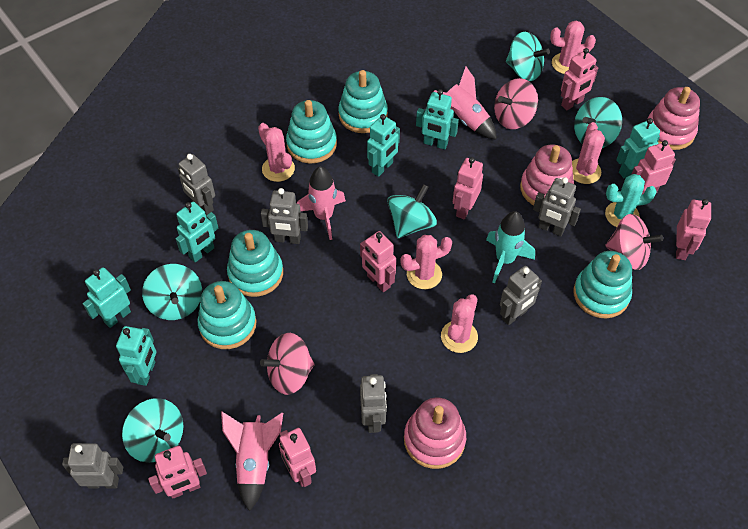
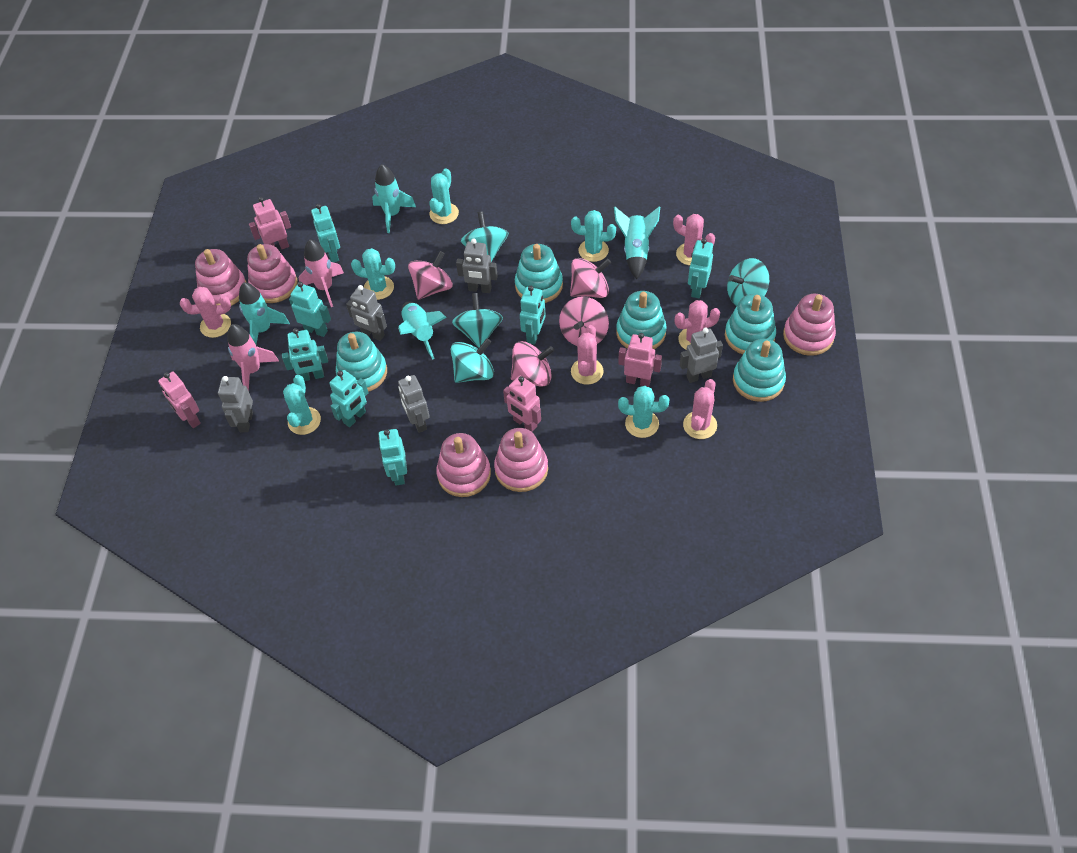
grey robot: [62,443,123,488] [178,154,215,215] [261,188,308,244] [360,374,387,433] [500,266,542,325] [533,177,581,236] = 6 -> [218,376,253,432] [346,285,387,341] [398,375,430,433] [456,238,498,293] [680,328,723,383] = 5
pink robot: [148,446,207,499] [279,428,316,487] [360,231,396,292] [453,157,483,219] [561,48,598,110] [631,140,676,195] [676,199,711,260] = 7 -> [158,372,201,428] [249,197,291,249] [503,376,541,432] [618,333,662,387] = 4
pink rocket: [221,411,283,512] [297,167,346,240] [434,67,497,140] = 3 -> [227,324,279,391] [299,239,344,307] = 2
pink spinning top: [260,333,315,395] [494,78,538,129] [605,214,663,270] = 3 -> [408,251,453,300] [511,341,554,387] [559,297,609,346] [570,258,611,298] = 4
pink stacking toy: [404,397,466,469] [520,145,574,205] [648,87,700,150] = 3 -> [195,249,247,306] [247,244,297,303] [436,433,491,497] [494,428,548,492] [783,294,836,356] = 5
turquoise cactus: [605,174,657,227] = 1 -> [283,375,321,435] [351,248,395,300] [429,168,459,224] [571,210,616,262] [618,386,669,438] = 5
turquoise robot: [83,267,131,328] [116,326,156,386] [175,202,219,262] [367,114,400,177] [416,89,459,150] [616,118,660,178] = 6 -> [282,328,328,381] [289,282,331,337] [311,204,340,262] [329,370,369,427] [378,429,407,485] [520,286,546,345] [688,238,713,298] = 7
turquoise rocket: [486,211,535,283] = 1 -> [239,282,290,344] [372,164,416,233] [398,302,447,360] [614,206,660,279] = 4
turquoise spinning top: [122,398,184,463] [142,264,202,320] [387,184,437,238] [506,32,550,81] [574,97,622,148] = 5 -> [450,338,494,383] [452,293,503,348] [461,212,508,262] [727,258,769,306] = 4

